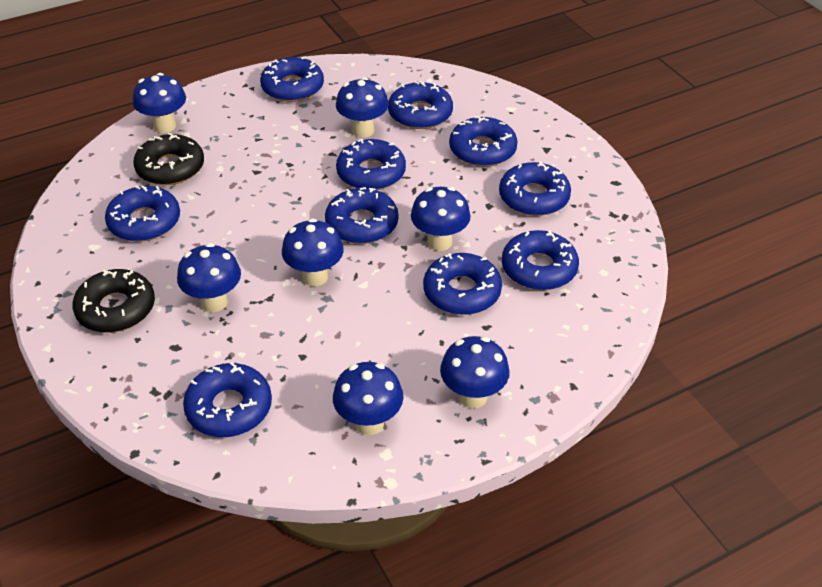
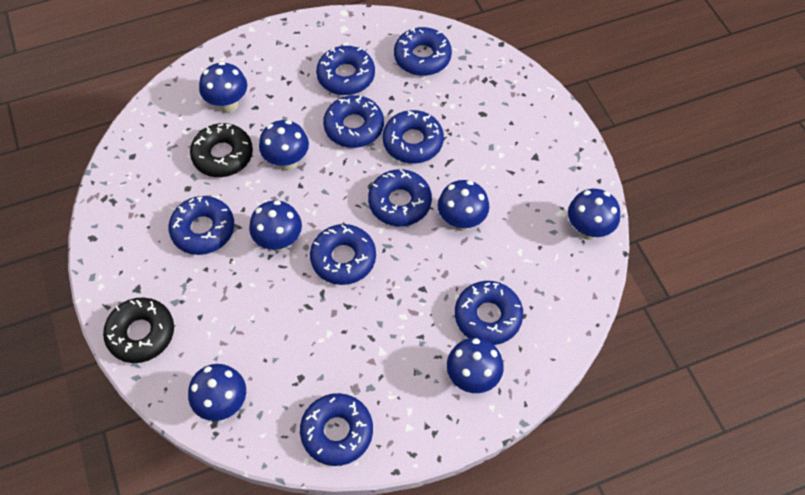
blue donut: [105,185,180,242] [183,362,272,437] [260,56,324,102] [325,187,399,244] [336,139,406,190] [388,81,453,129] [423,253,502,315] [449,116,517,167] [499,161,571,216] [502,230,579,290] = 10 -> [169,196,234,255] [300,393,373,466] [310,224,376,285] [316,46,375,95] [323,95,384,148] [368,169,432,226] [383,110,444,164] [394,27,452,76] [455,281,523,345] = 9

